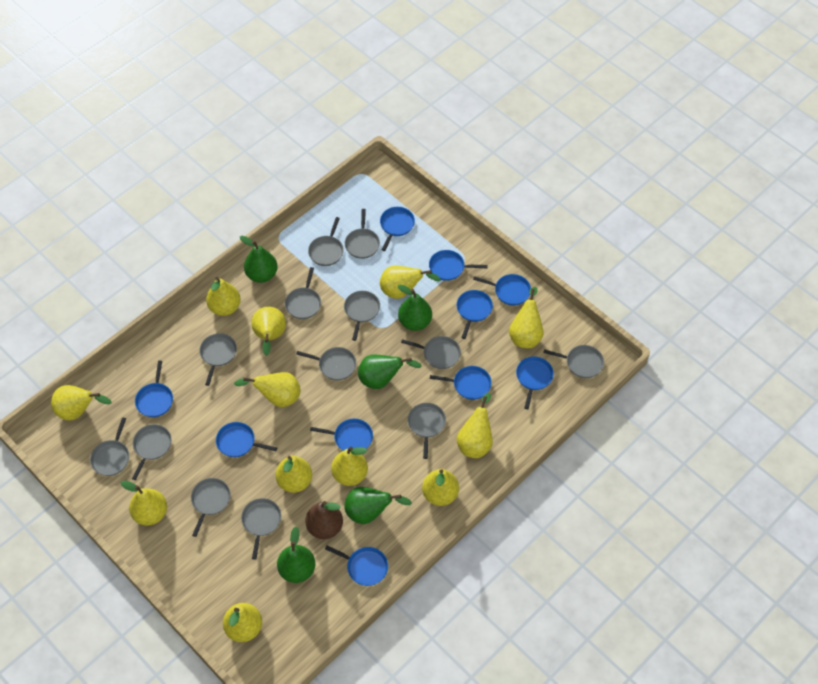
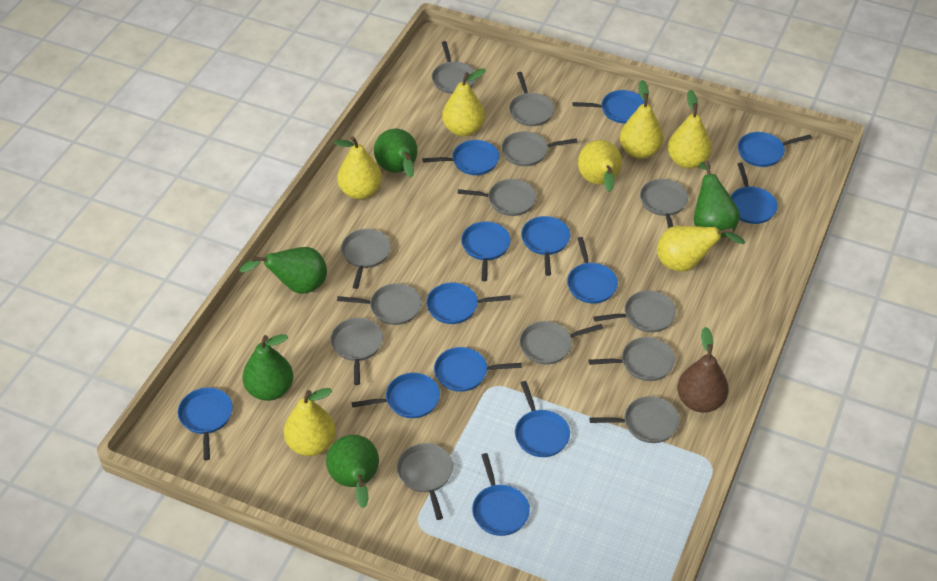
blue pan: [135,361,173,417] [216,422,277,457] [310,419,373,451] [325,545,388,586] [380,207,415,251] [429,250,488,281] [430,366,492,400] [457,290,493,339] [473,274,531,305] [516,357,554,409] = 10 -> [178,387,233,460] [352,373,440,418] [423,140,499,175] [426,283,511,324] [434,347,522,392] [461,221,511,281] [472,453,530,536] [515,381,570,457] [521,216,570,276] [567,237,618,304] [573,90,644,123] [730,163,778,224] [738,132,812,167] = 13
yellow pear: [51,385,112,421] [121,481,167,526] [206,277,241,316] [223,603,262,642] [234,372,301,407] [251,307,286,356] [275,455,312,493] [331,447,368,486] [380,266,441,299] [422,469,459,506] [457,393,493,458] [509,287,544,348] = 12 -> [284,388,336,456] [333,136,382,199] [442,69,486,136] [578,140,622,192] [620,80,663,159] [657,226,745,272] [668,90,712,169] = 7

